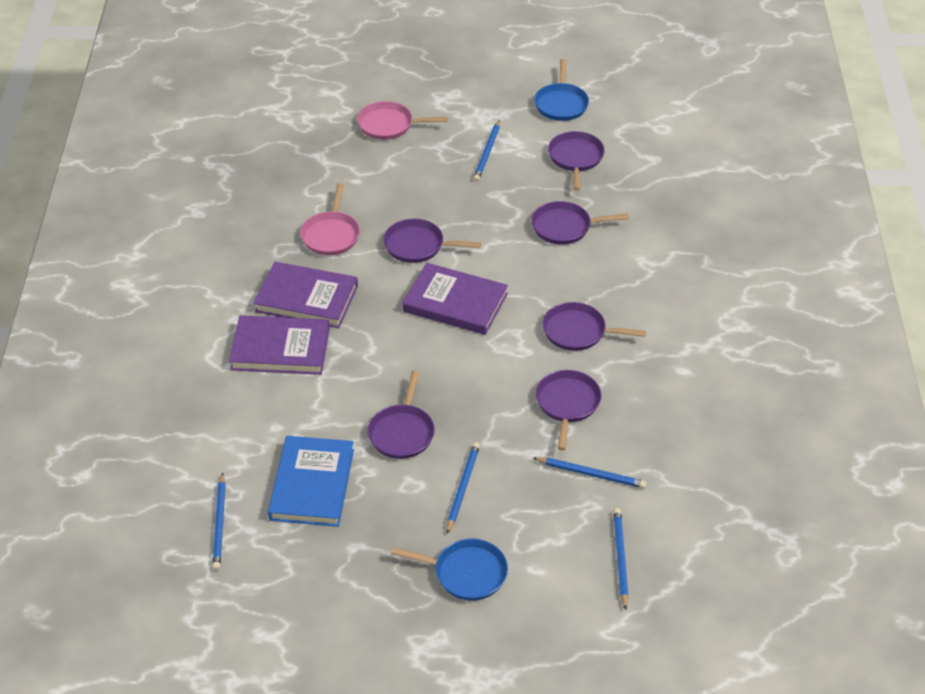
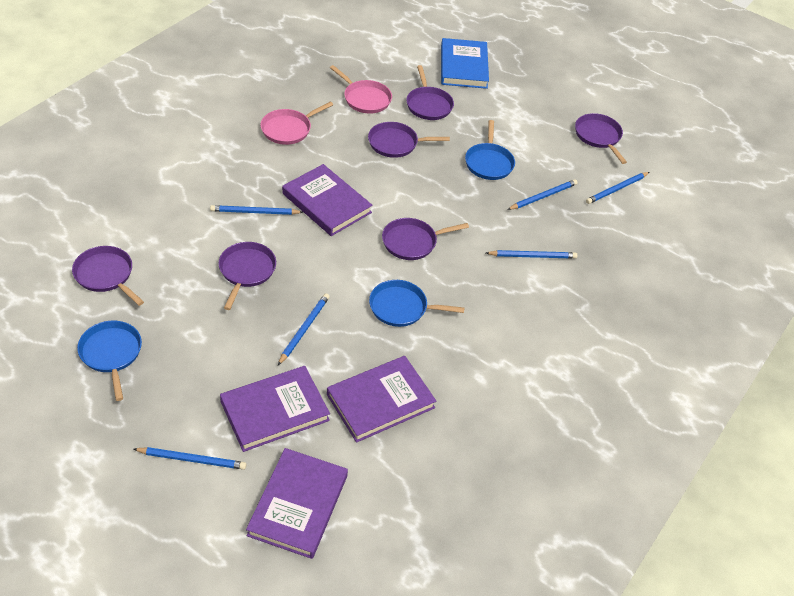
blue pan: [391,539,508,601] [534,59,589,121] = 2 -> [77,321,142,401] [369,280,464,327] [465,120,515,180] = 3
blue pencil: [212,472,226,570] [447,442,480,534] [473,120,500,181] [533,457,646,488] [613,508,629,610] = 5 -> [134,447,247,470] [210,205,303,215] [278,293,330,365] [486,250,577,259] [507,179,578,210] [586,172,649,204] = 6
purple book: [229,315,330,375] [254,262,358,328] [403,263,508,335] = 3 -> [220,366,330,452] [246,448,348,559] [282,164,373,236] [327,356,436,443] = 4

